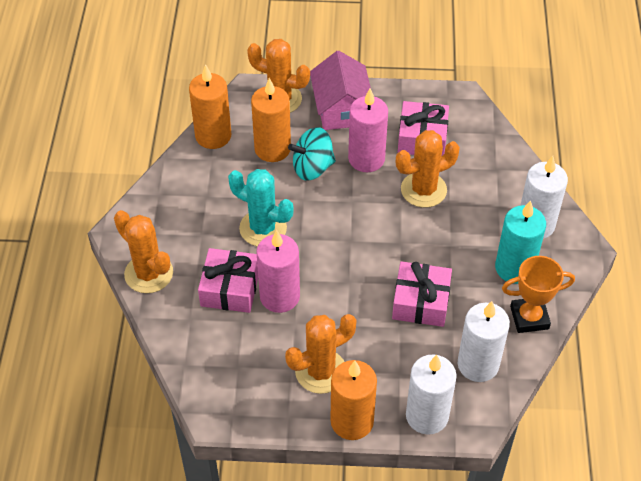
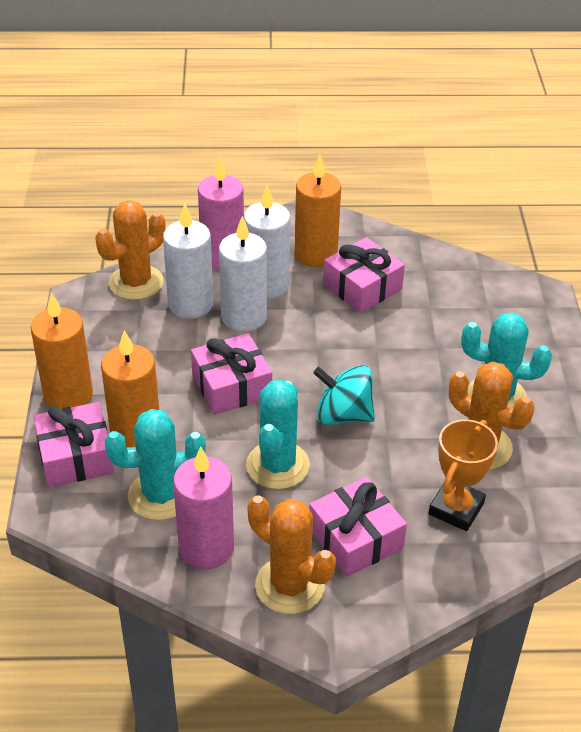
orange cactus: [114,210,173,293] [247,39,310,113] [285,314,357,394] [396,130,460,208] = 4 -> [95,200,166,300] [248,495,336,614] [449,362,535,470] = 3
pink gift: [198,248,258,313] [392,261,452,327] [398,101,449,156] = 3 -> [33,402,115,487] [191,333,272,415] [309,477,407,577] [323,237,405,313] = 4
pink house: [310,51,371,130] = 1 -> none = 0
turquoise cactus: [228,169,294,247] = 1 -> [105,409,206,520] [246,380,310,489] [461,312,552,408] = 3
turquoise candle: [495,200,546,284] = 1 -> none = 0

